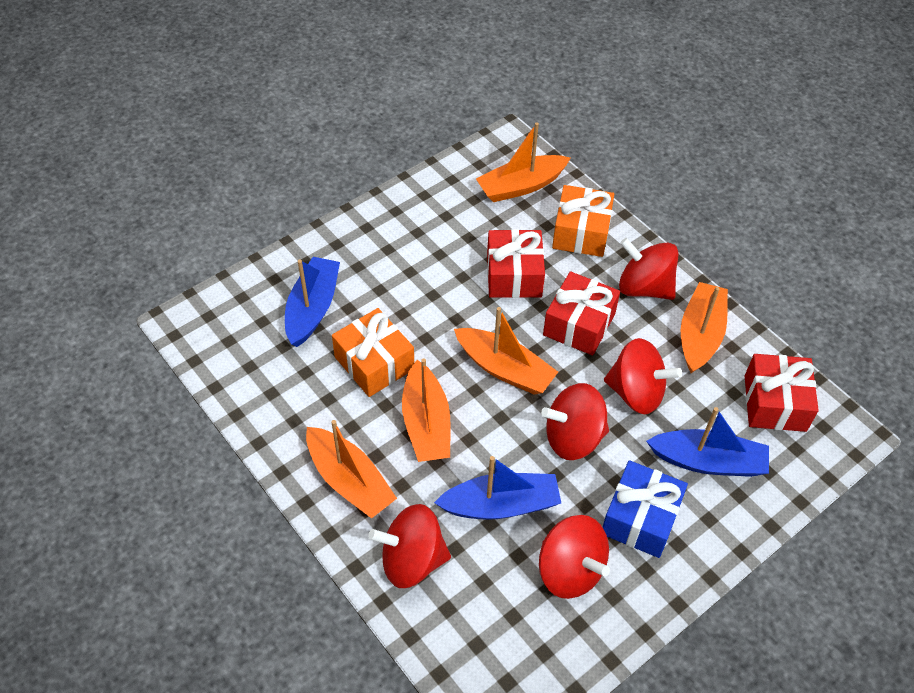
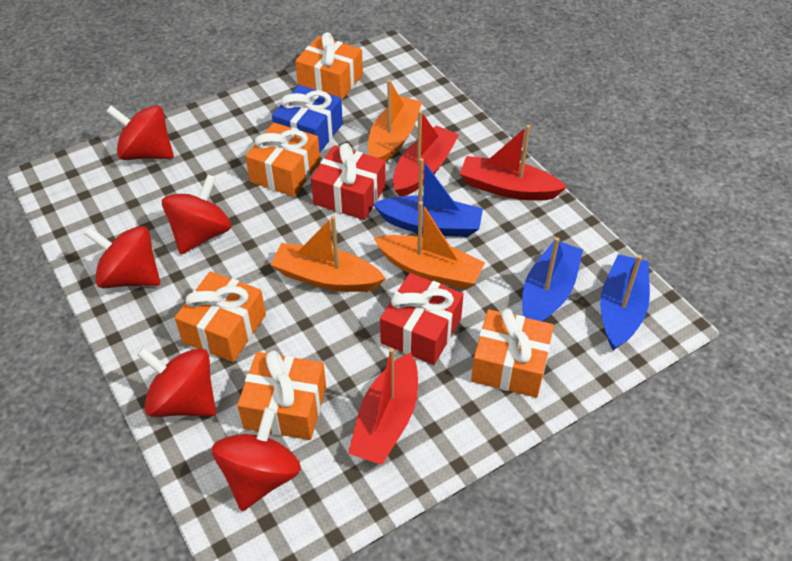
orange boat: [306,420,397,519] [402,358,451,462] [454,307,558,395] [476,122,570,202] [681,282,728,373] = 5 -> [270,216,386,292] [368,80,422,162] [374,201,485,289] = 3
orange gift: [332,308,414,397] [552,185,614,257] = 2 -> [175,271,266,362] [237,351,326,440] [245,123,320,197] [295,32,363,100] [471,309,554,398] = 5
red boat: none = 0 -> [348,348,418,465] [393,110,459,197] [460,125,567,200] = 3
red gift: [487,229,545,298] [543,271,620,355] [745,354,819,432] = 3 -> [311,143,386,220] [380,273,464,365] = 2

